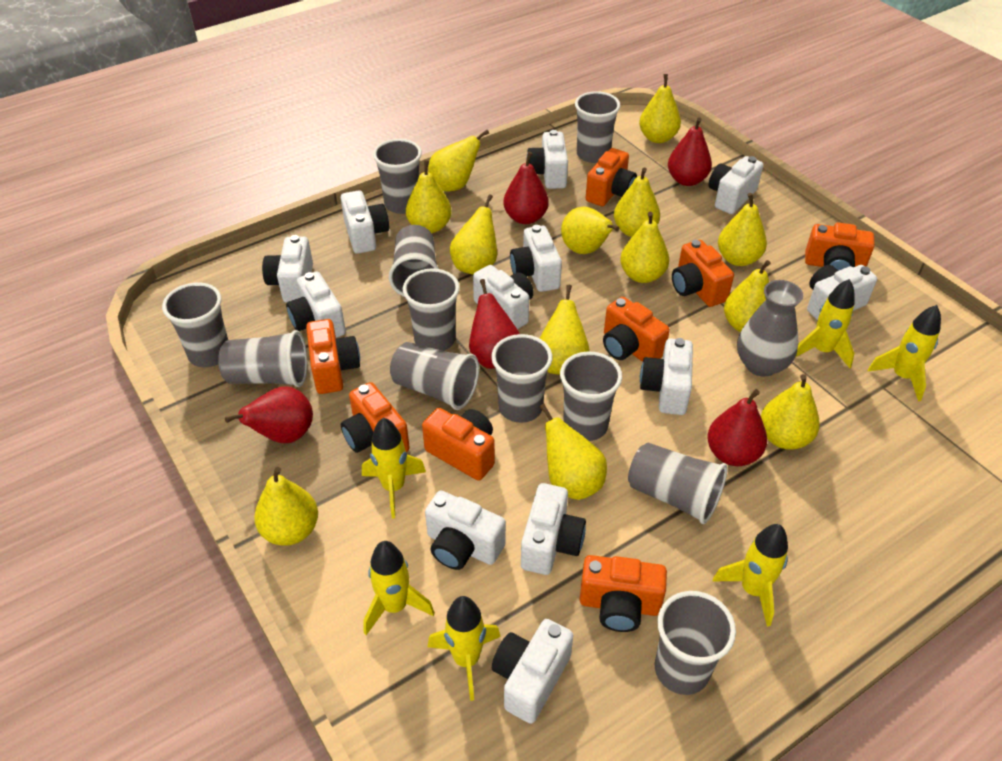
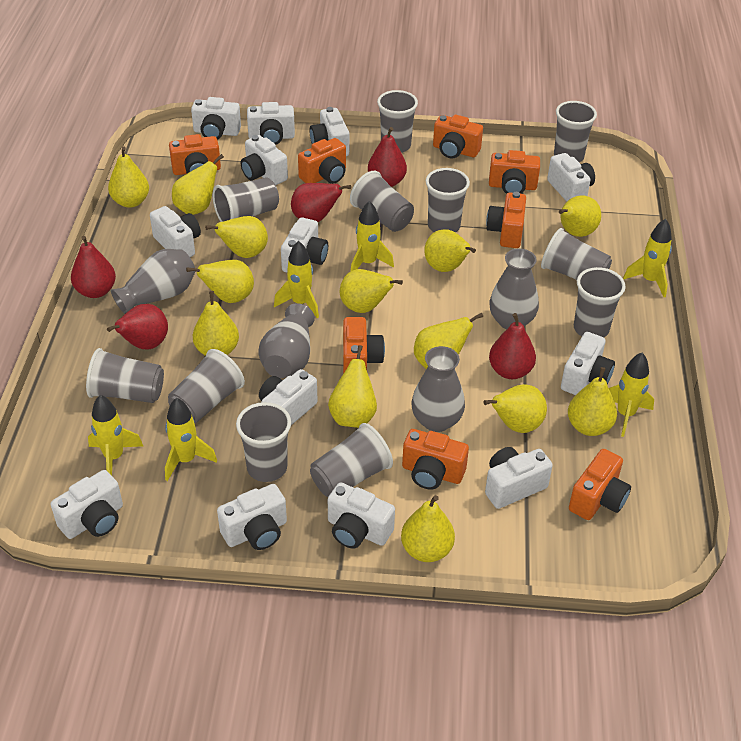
grey vase: [737,280,803,377] = 1 -> [111,249,196,314] [258,303,315,378] [411,346,465,432] [489,248,539,329] = 4
white camera: [262,235,313,303] [286,272,346,338] [341,190,389,254] [425,491,506,570] [473,265,534,329] [492,619,573,724] [510,225,562,292] [521,483,586,575] [527,130,568,189] [640,338,693,415] [708,156,763,214] [807,265,877,320] = 12 -> [51,470,123,539] [150,206,201,257] [191,97,241,140] [217,484,287,550] [241,135,288,185] [247,102,295,145] [259,369,317,425] [281,217,328,272] [310,107,349,156] [328,482,395,549] [485,447,553,509] [547,153,595,202] [561,332,615,395] = 13

